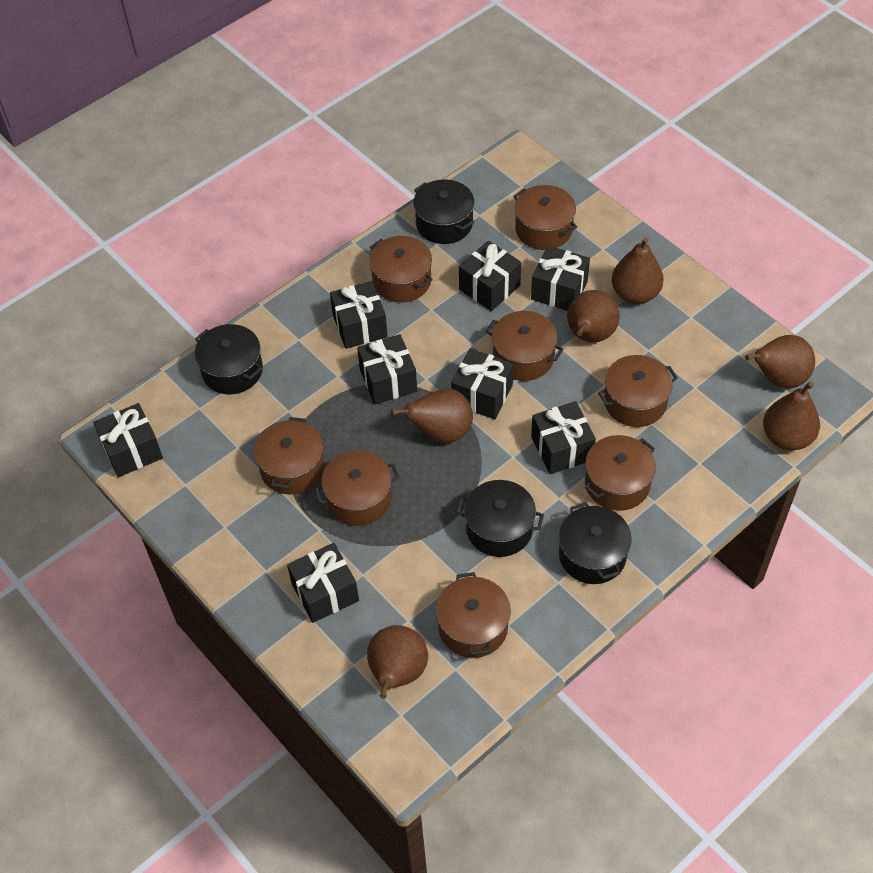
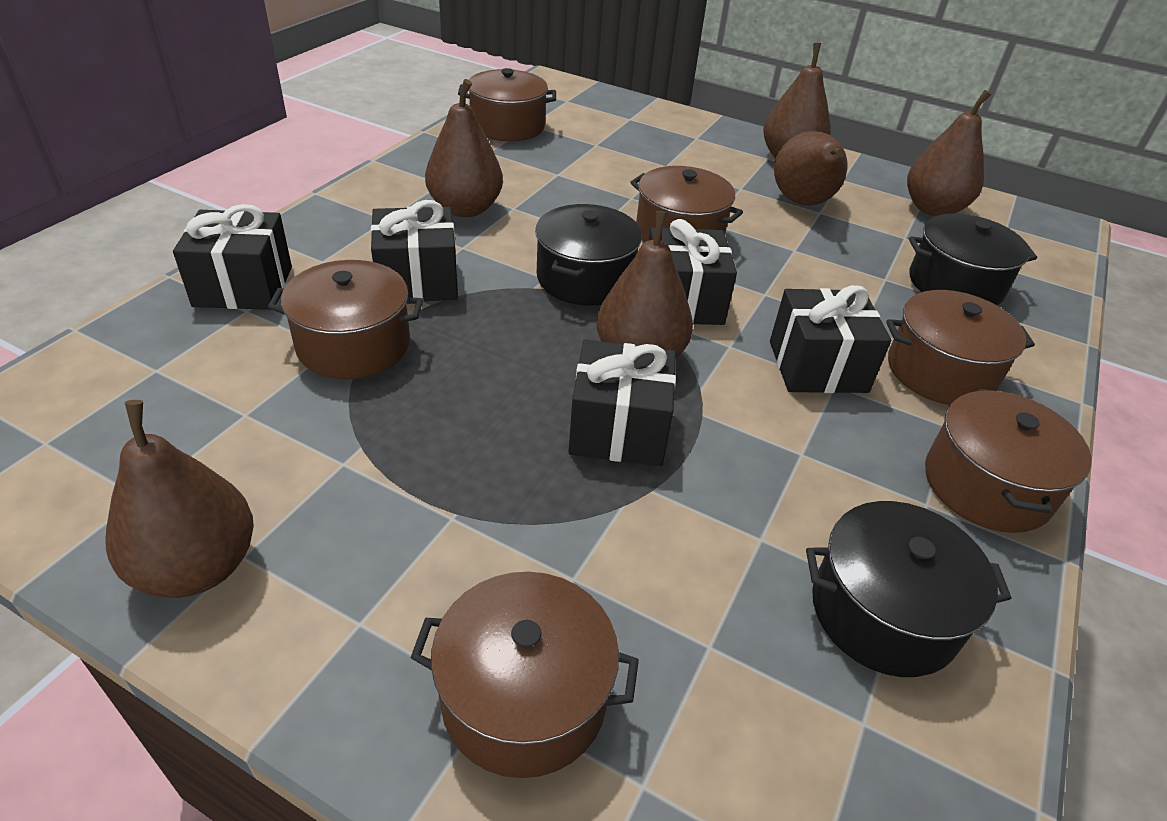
black gift: [93,403,163,477] [287,543,359,623] [330,281,388,349] [357,334,417,405] [451,348,513,419] [459,241,521,311] [531,246,590,311] [531,401,596,474] = 8 -> [173,204,292,310] [371,200,458,301] [568,340,676,466] [649,219,737,325] [770,285,891,393] = 5
black pot: [195,324,263,394] [413,179,474,244] [456,480,544,557] [559,502,632,584] = 4 -> [535,204,642,305] [806,501,1012,677] [909,213,1037,305] = 3
brown pot: [254,417,324,494] [314,450,400,526] [369,236,433,303] [436,572,511,658] [486,311,564,381] [513,185,577,250] [585,435,656,511] [598,355,678,427] = 8 -> [268,260,423,379] [410,572,639,778] [458,68,556,141] [630,166,743,243] [886,290,1035,405] [925,389,1092,533] = 6

